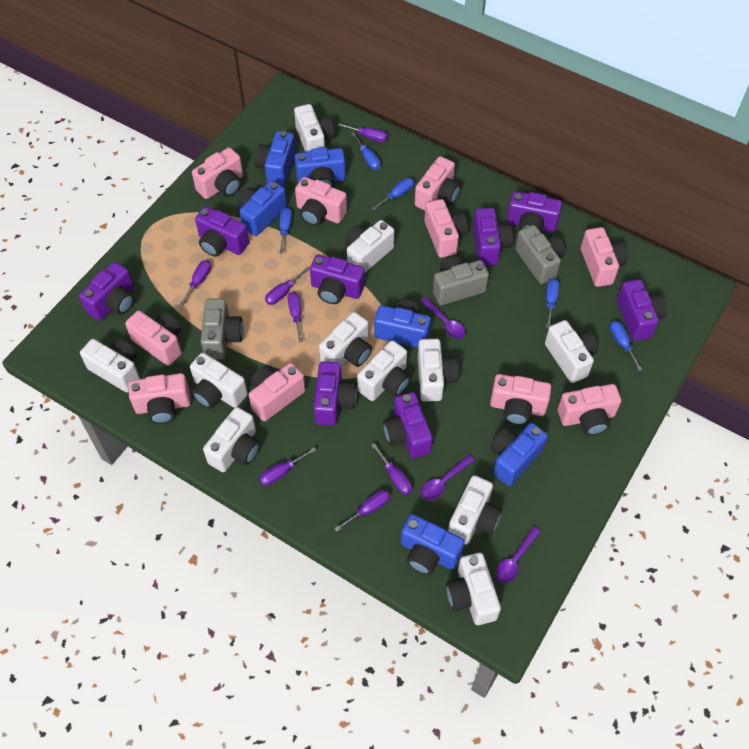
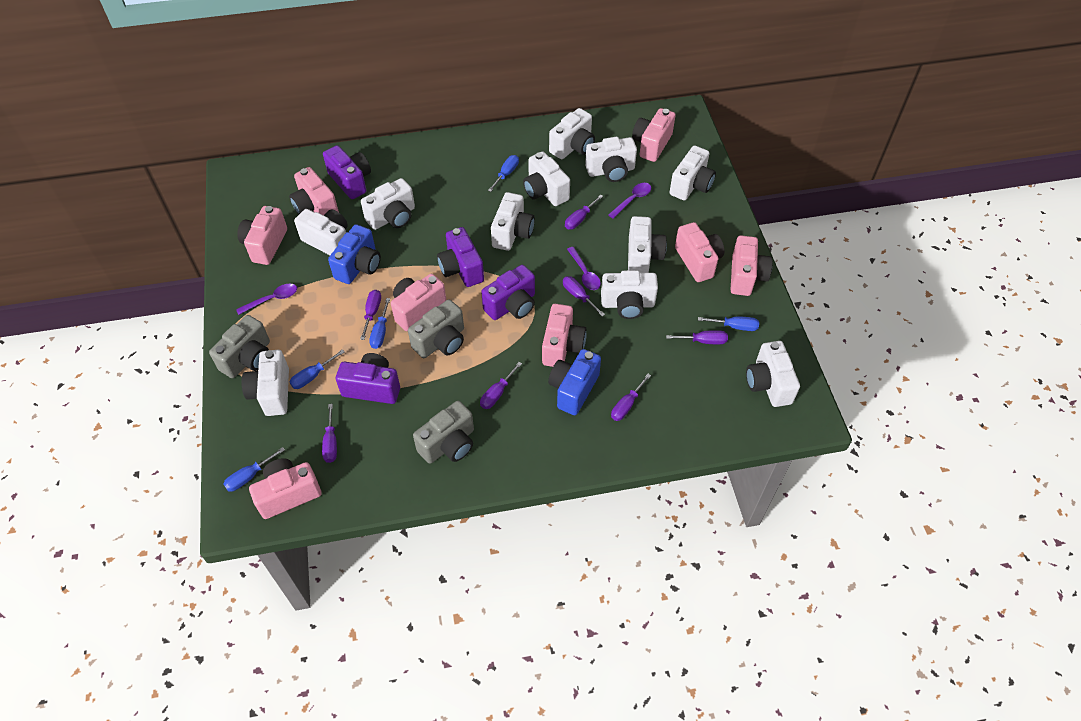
blue camera: [238,181,287,236] [255,131,296,187] [295,147,346,188] [374,299,431,348] [401,514,465,575] [490,423,548,486] = 6 -> [328,224,381,284] [548,349,601,415] = 2
pink camera: [125,310,182,366] [128,373,191,424] [192,147,243,199] [249,363,306,421] [295,177,347,226] [415,156,461,211] [424,199,468,258] [490,374,552,425] [558,384,621,435] [581,227,628,287] = 10 -> [237,206,287,265] [249,458,322,519] [289,167,339,215] [391,274,446,331] [542,304,586,367] [632,108,676,162] [675,222,724,282] [731,235,773,296] = 8
purple camera: [79,262,135,321] [195,206,249,257] [310,254,365,304] [313,361,357,426] [383,392,433,458] [473,208,513,266] [507,191,562,233] [617,279,667,341] = 8 -> [323,145,371,199] [336,353,400,404] [437,227,484,287] [481,265,535,320] = 4

